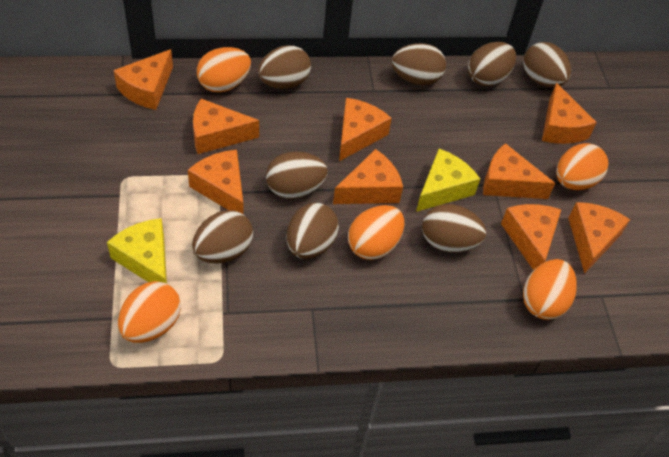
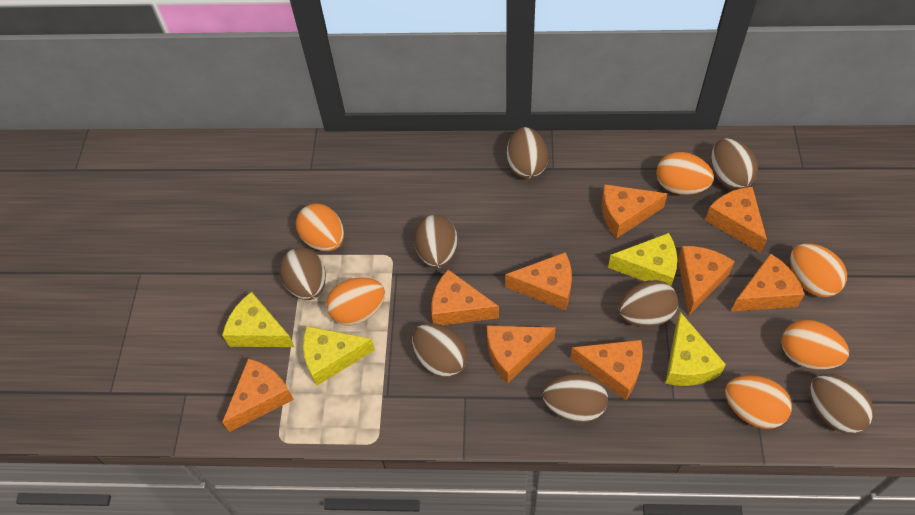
orange egg: [118,281,181,343] [197,47,251,92] [348,205,404,260] [523,259,577,320] [556,143,608,190] = 5 -> [296,204,344,251] [326,277,385,326] [656,152,714,195] [725,375,792,429] [781,320,849,370] [790,243,847,297] = 6
yellow cheese: [107,218,167,284] [416,149,480,212] = 2 -> [222,292,294,347] [303,326,375,386] [608,233,677,286] [665,312,726,386] = 4

